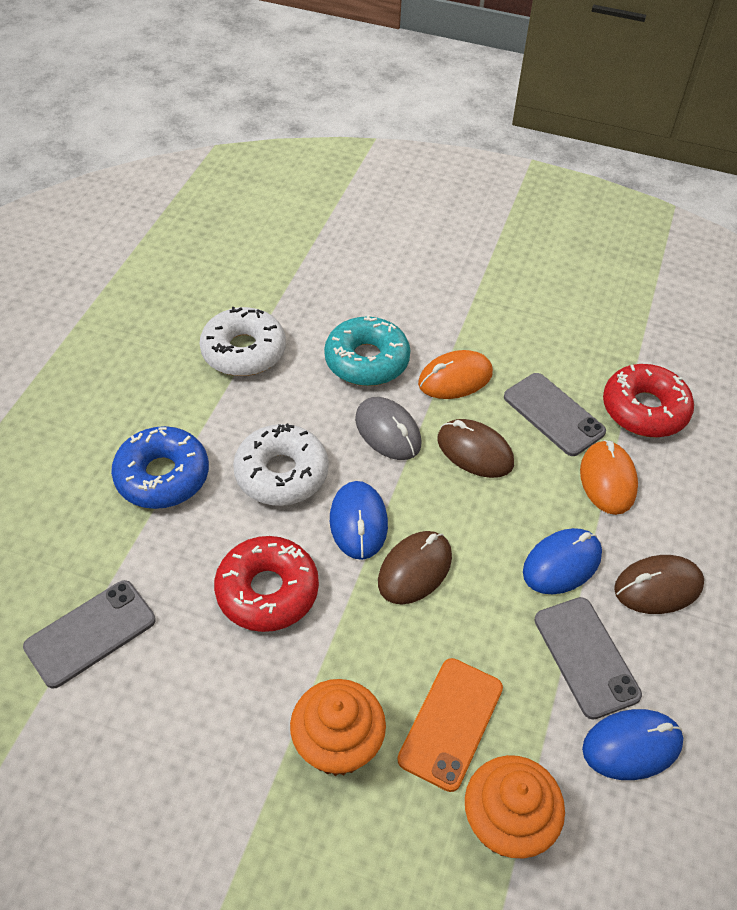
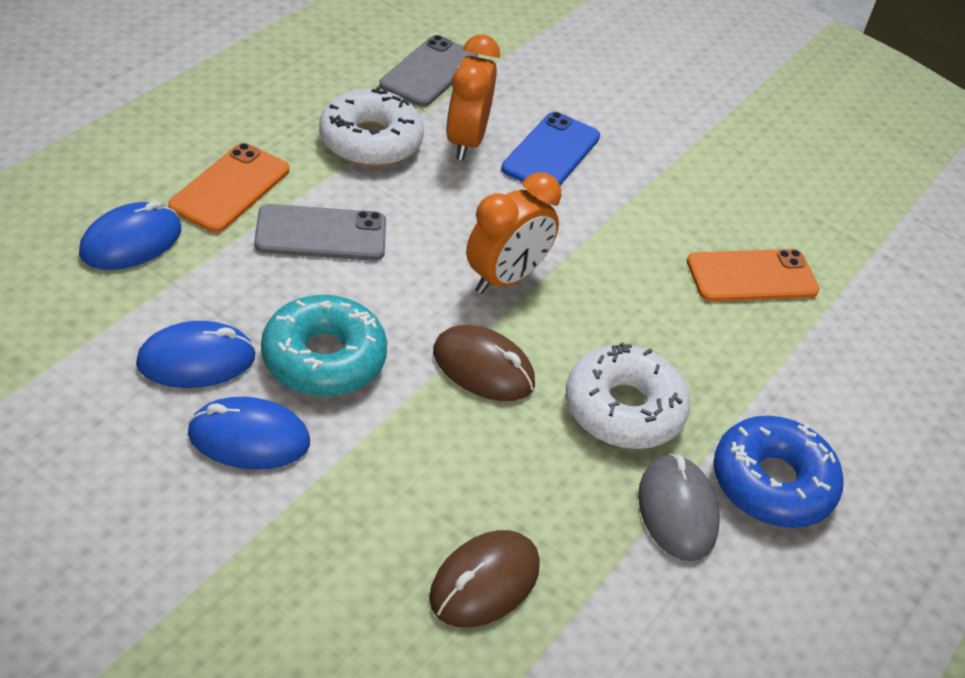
blue phone: none = 0 -> [501,112,600,185] = 1
brown mouse: [378,531,452,604] [437,419,514,478] [614,555,704,614] = 3 -> [429,530,540,627] [433,325,535,401] = 2
grey phone: [23,580,156,689] [504,373,606,456] [534,597,642,720] = 3 -> [254,204,386,261] [379,35,478,107] = 2
orange clock: none = 0 -> [446,35,500,160] [466,173,561,294] = 2
orange cupcake: [290,679,386,776] [465,755,565,859] = 2 -> none = 0
orange mouse: [418,350,493,399] [580,440,638,515] = 2 -> none = 0
orange phone: [397,658,503,792] = 1 -> [168,143,289,233] [687,249,819,302] = 2
red donut: [214,536,319,632] [603,364,694,438] = 2 -> none = 0

